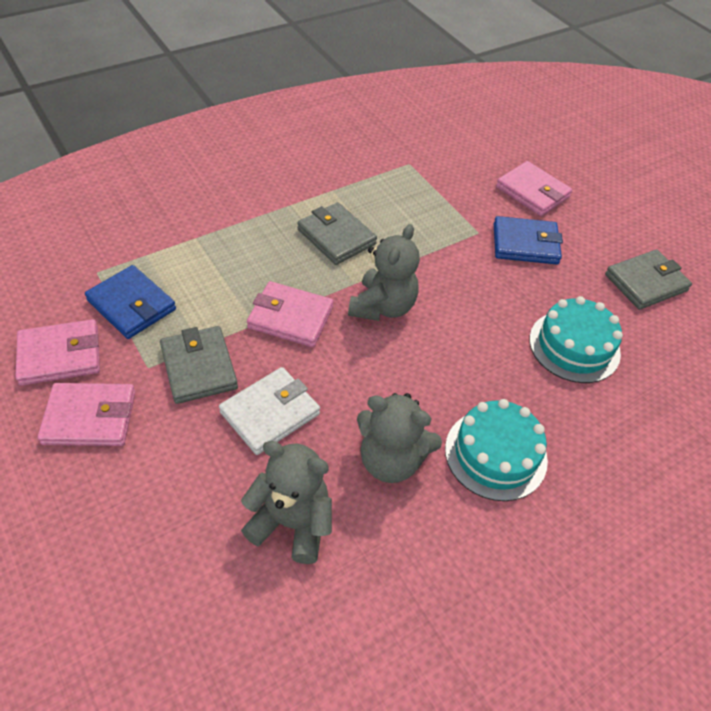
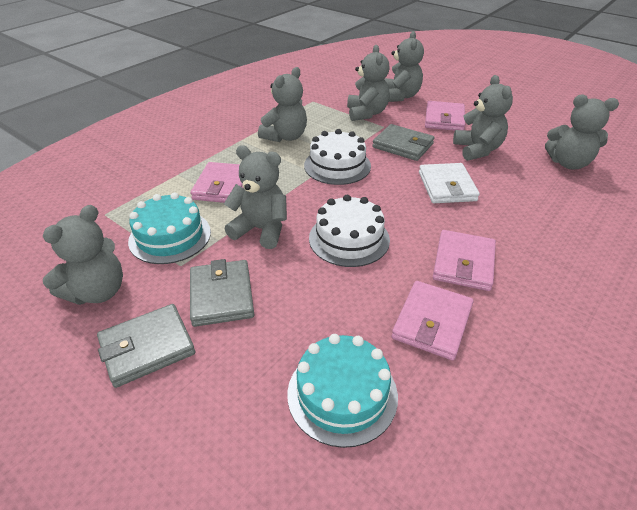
blue wallet: [85,265,176,339] [494,216,563,265] = 2 -> none = 0
grey teddy bear: [241,441,332,564] [348,224,420,321] [357,393,442,483] = 3 -> [43,205,123,305] [224,145,287,249] [258,67,307,142] [347,45,390,121] [384,31,424,102] [453,75,513,161] [545,95,619,169] = 7
white cake: none = 0 -> [304,129,371,185] [309,195,390,267] = 2

